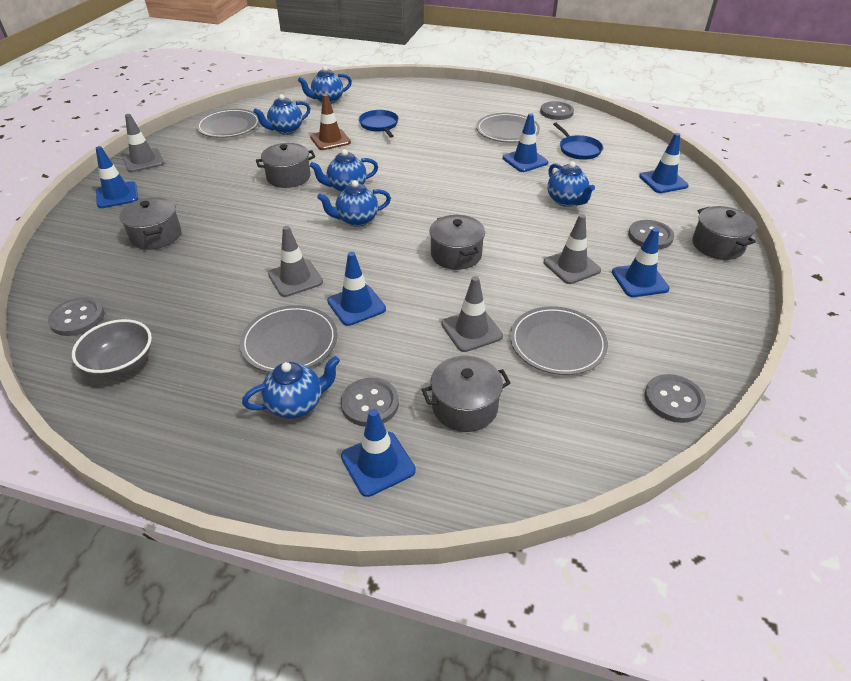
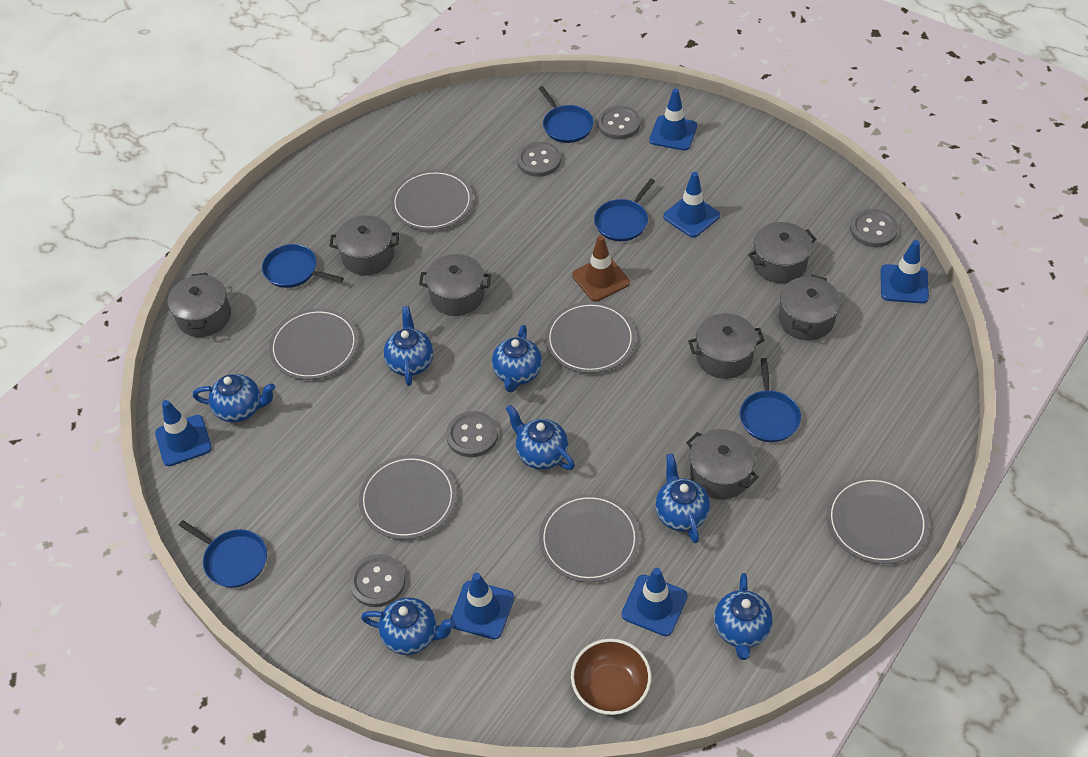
blue pan: [359,110,399,138] [553,123,603,160] = 2 -> [179,520,267,588] [262,244,344,288] [539,86,594,143] [594,179,655,241] [740,358,801,442] = 5
blue teapot: [242,356,340,419] [253,94,310,135] [298,66,352,104] [310,149,378,192] [317,180,391,227] [547,161,595,207] = 6 -> [193,374,275,423] [361,597,456,655] [383,306,434,386] [492,325,542,393] [506,405,575,470] [655,454,710,543] [714,573,773,660] = 7
brown bowl: none = 0 -> [571,639,651,715] = 1
grey bowl: [72,319,152,378] = 1 -> none = 0
grey plate: [196,109,260,138] [240,305,338,373] [476,113,540,143] [510,306,608,375] = 4 -> [269,308,358,380] [359,455,456,539] [391,170,473,230] [539,493,640,582] [546,301,636,373] [827,476,929,564] = 6
grey pot: [119,197,181,250] [256,143,315,188] [422,356,511,432] [429,215,485,270] [692,206,757,260] = 5 -> [168,273,231,337] [330,215,399,275] [419,254,491,316] [686,429,759,500] [688,313,765,379] [748,222,816,283] [779,275,841,340] = 7
grey traffic cone: [122,114,164,172] [268,226,323,297] [441,276,503,352] [544,214,601,284] = 4 -> none = 0

